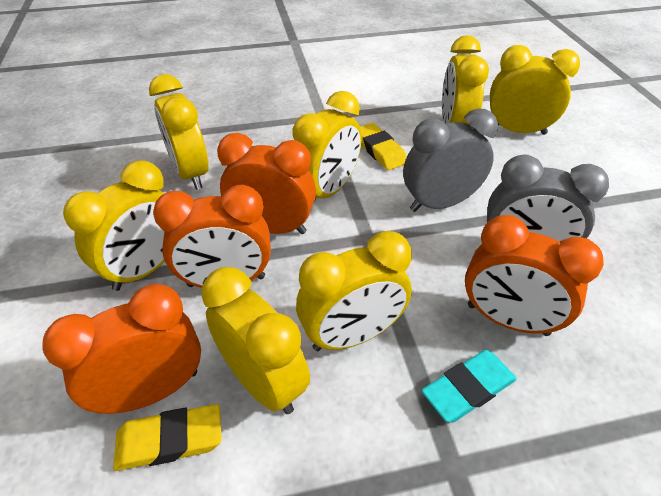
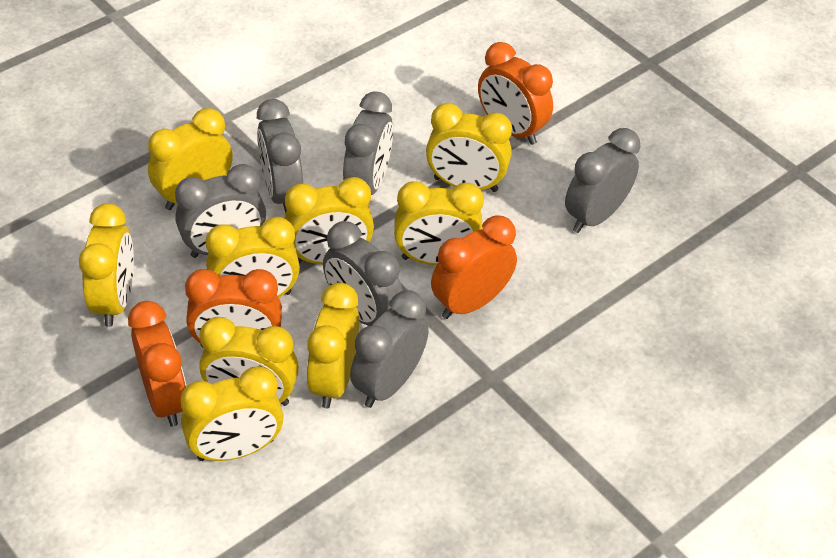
grey clock: [403,109,498,212] [487,154,609,243] = 2 -> [175,164,266,258] [257,99,303,214] [323,221,403,326] [343,91,393,195] [350,290,429,408] [565,128,641,233] = 6
turquoise eraser: [421,350,517,422] = 1 -> none = 0
yellow clock: [63,160,165,291] [149,74,209,190] [201,267,310,414] [292,91,362,204] [296,231,412,351] [442,35,489,125] [490,45,580,135] = 7 -> [79,203,134,327] [148,108,233,210] [180,366,284,461] [199,317,299,406] [206,217,300,297] [284,177,374,264] [307,283,359,408] [394,181,484,265] [426,103,512,192] = 9
yellow eraser: [113,404,222,471] [360,123,407,170] = 2 -> none = 0

